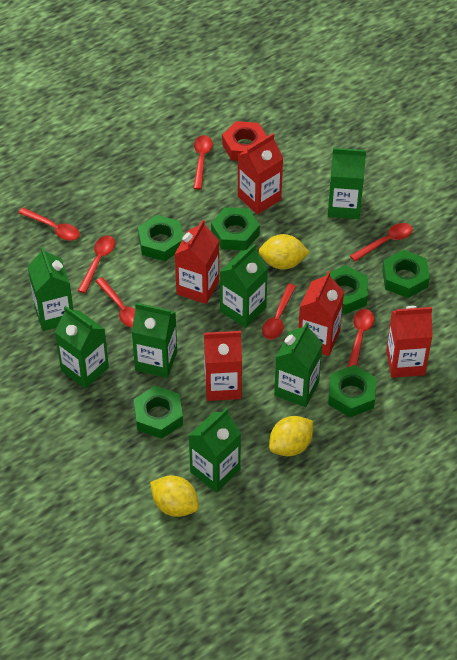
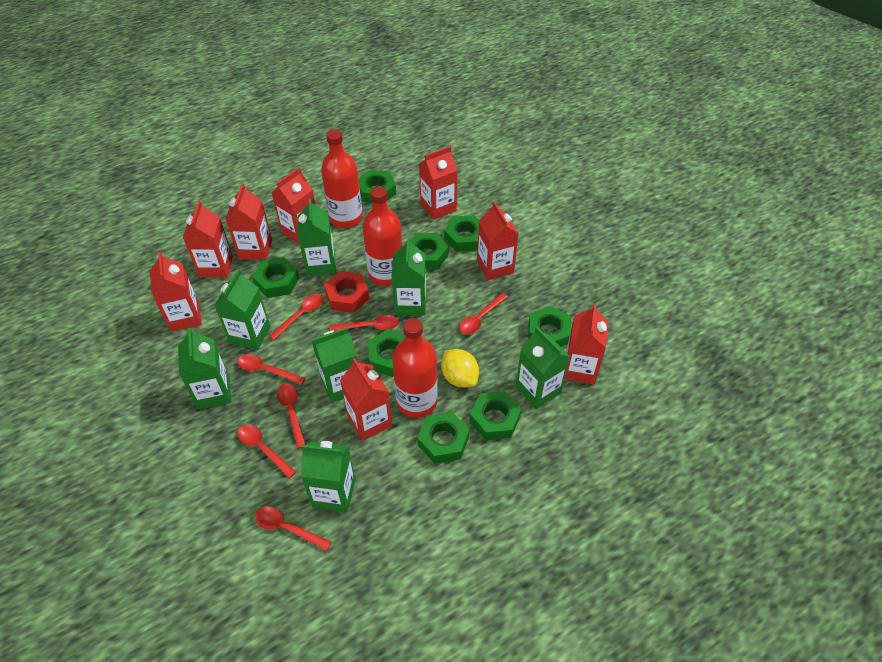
green nut: [134,386,183,439] [138,215,183,261] [211,207,260,250] [324,265,368,314] [328,365,376,417] [382,250,430,298] = 6 -> [252,257,299,298] [358,170,396,203] [367,330,405,377] [410,233,448,270] [417,412,470,464] [444,215,479,252] [470,391,521,440] [528,306,571,347] = 8
red bottle: none = 0 -> [321,130,363,228] [363,186,403,286] [392,318,438,418] = 3
red carton: [174,220,219,304] [204,331,242,401] [238,133,283,214] [299,271,344,356] [386,306,433,378] = 5 -> [150,252,202,332] [183,201,233,278] [225,184,272,260] [271,167,315,244] [340,358,392,441] [419,146,458,220] [477,201,519,280] [565,303,609,384] = 8
yellow lemon: [150,476,199,517] [259,234,310,269] [269,416,313,456] = 3 -> [441,349,479,388] = 1

